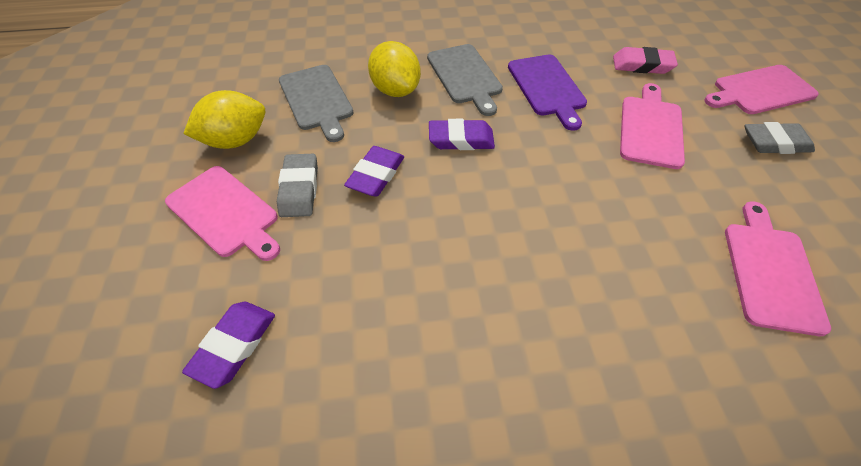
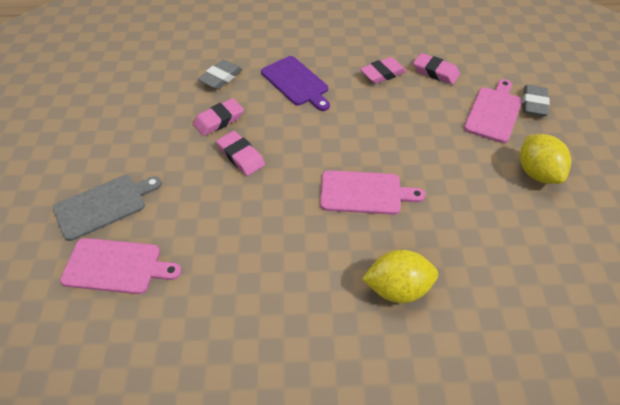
grey cutting board: [279,65,354,142] [427,44,503,116] = 2 -> [53,175,162,241] = 1
pink cutting board: [165,166,280,261] [620,83,685,169] [704,65,819,114] [725,201,831,336] = 4 -> [60,238,181,294] [320,170,425,215] [464,79,522,143] = 3
pink eraser: [613,47,678,74] = 1 -> [193,98,244,136] [216,131,265,176] [360,57,406,84] [413,53,460,85] = 4
purple eraser: [182,302,275,389] [344,146,404,197] [429,119,495,150] = 3 -> none = 0

